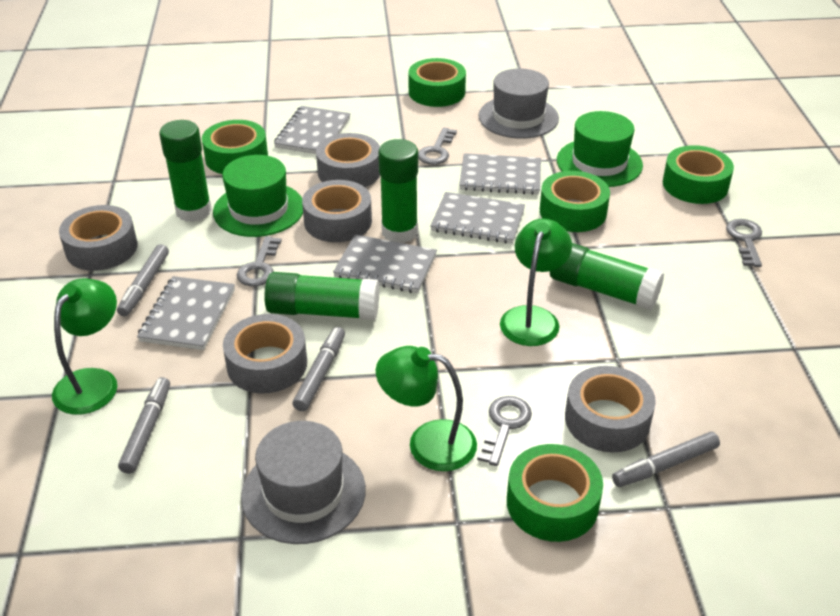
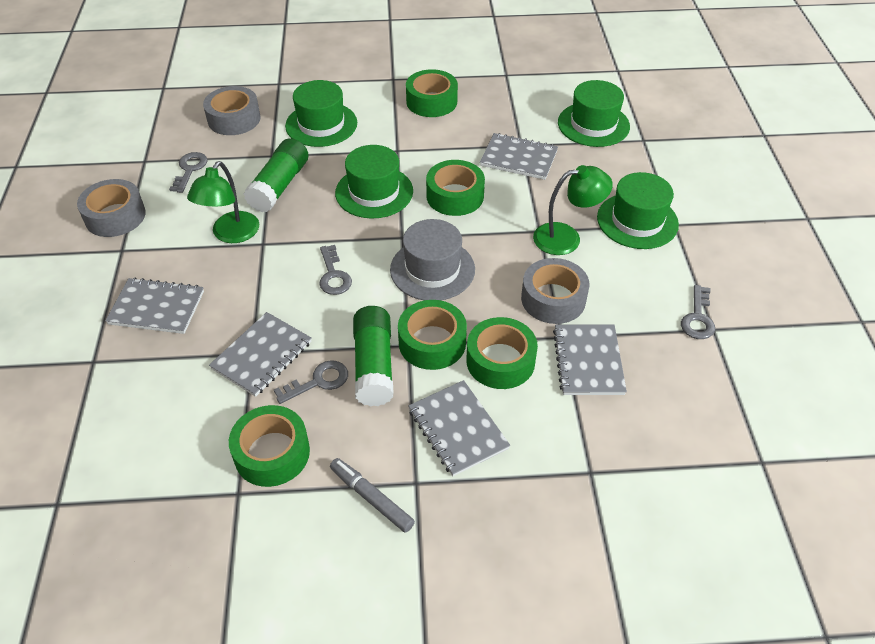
green glue stick: [159,120,212,222] [264,272,379,320] [378,139,418,243] [550,243,664,310] = 4 -> [244,138,308,212] [353,306,394,407] = 2
green hat: [213,155,303,237] [557,111,643,187] = 2 -> [285,80,357,147] [335,145,413,219] [558,80,630,147] [597,172,679,249] = 4
green lamp: [52,278,118,415] [376,346,477,471] [500,219,572,346] = 3 -> [187,161,259,243] [533,165,613,255] = 2
grey hat: [241,421,366,544] [479,68,559,139] = 2 -> [390,219,475,300] = 1
grey marker: [117,244,169,316] [118,377,170,474] [292,327,345,411] [612,432,720,487] = 4 -> [330,458,415,533] = 1
grey tape: [59,205,138,271] [223,314,307,393] [302,180,372,242] [316,133,380,187] [565,366,656,452] = 5 -> [77,179,146,237] [203,86,261,135] [521,258,589,324] = 3

